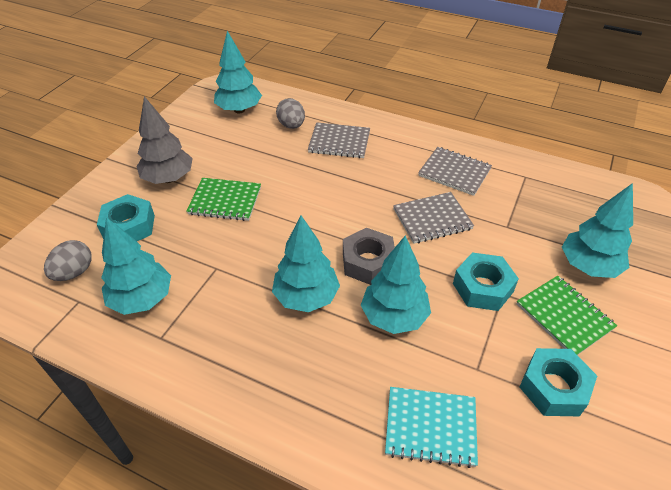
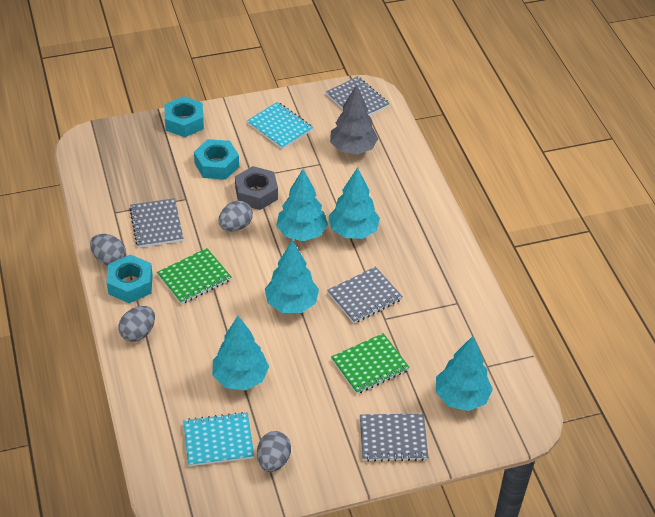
grey egg: [44,240,92,281] [276,98,305,129] = 2 -> [90,234,126,266] [118,306,155,342] [218,201,253,231] [257,431,291,472] = 4
grey notebook: [308,122,370,158] [393,192,474,244] [418,147,492,196] = 3 -> [129,198,184,248] [326,76,389,116] [327,266,403,323] [360,414,428,462] = 4
turquoise notebook: [385,387,478,468] = 1 -> [183,412,254,466] [247,102,313,149] = 2

